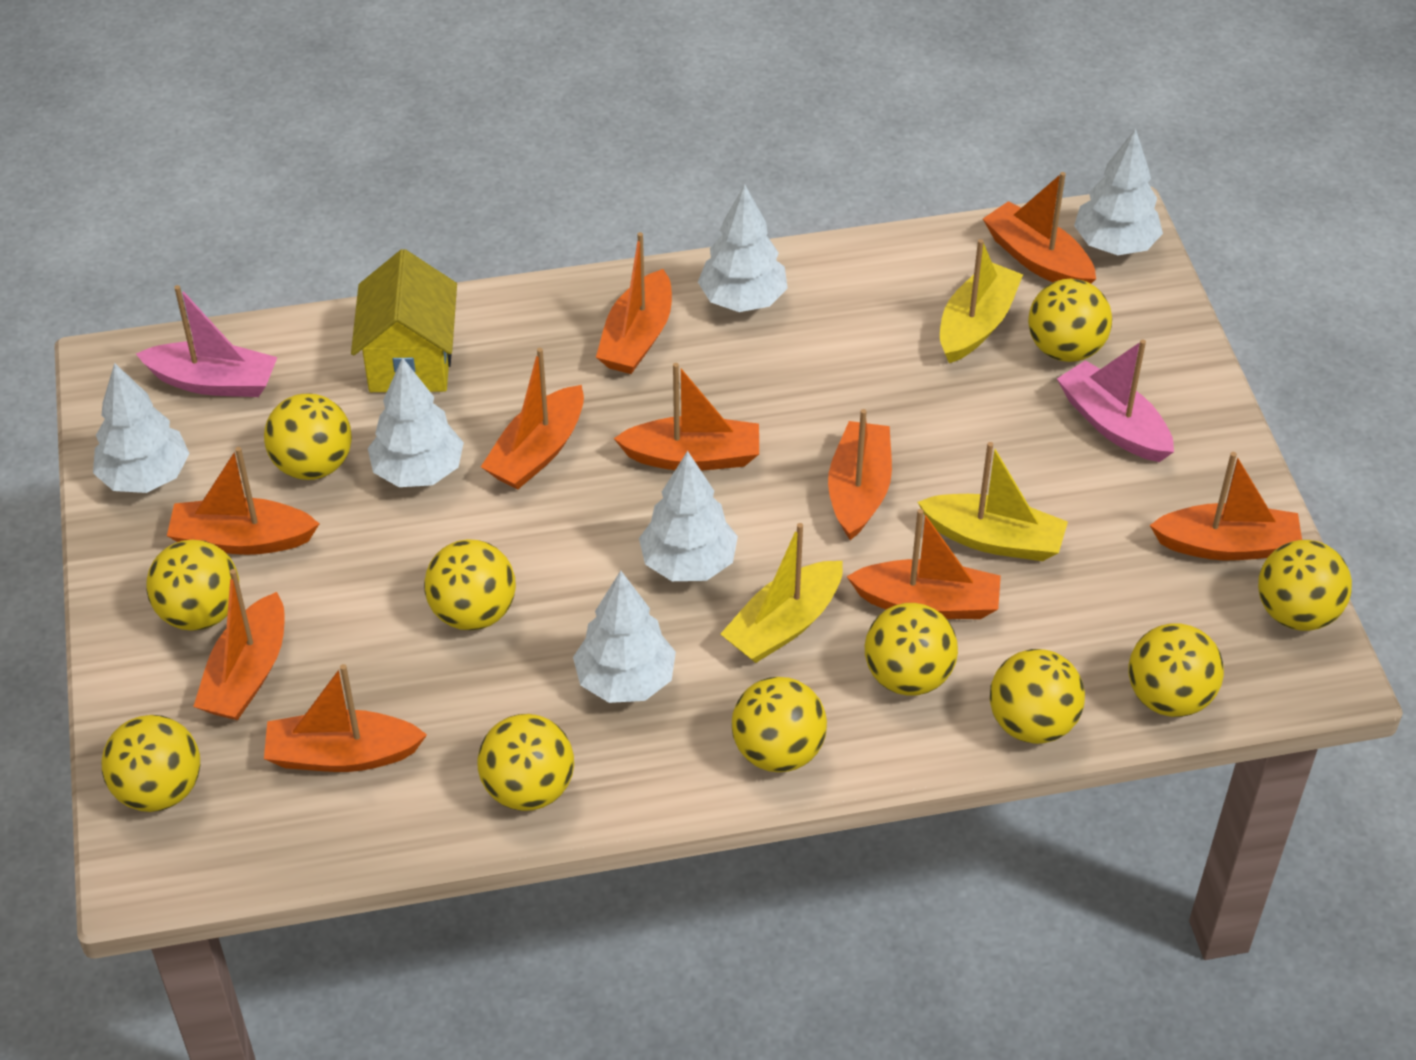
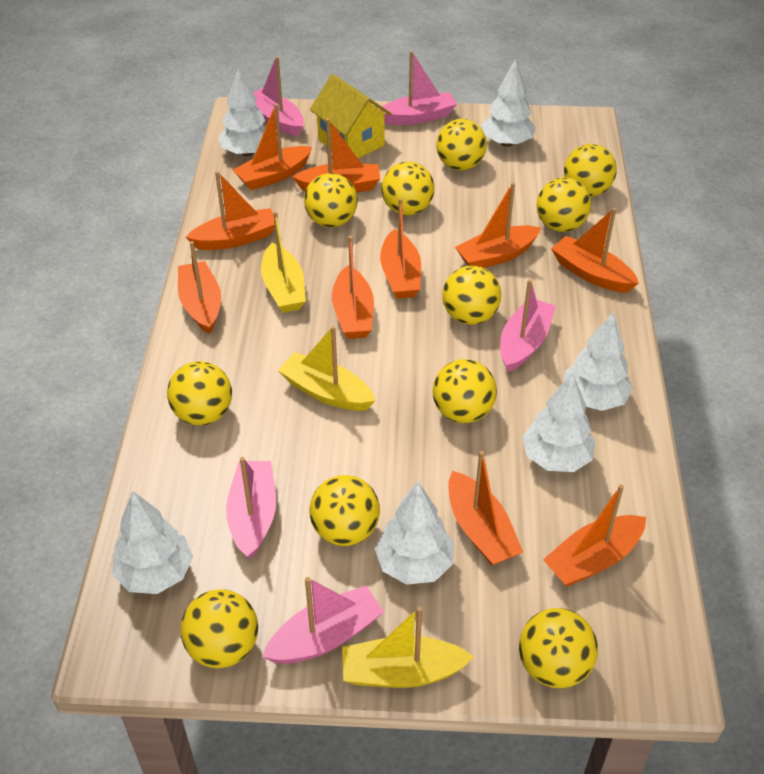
pink boat: [136,285,278,397] [1057,339,1174,462] = 2 -> [226,457,276,559] [253,56,304,136] [262,577,384,664] [379,51,457,125] [500,279,556,372] = 5

